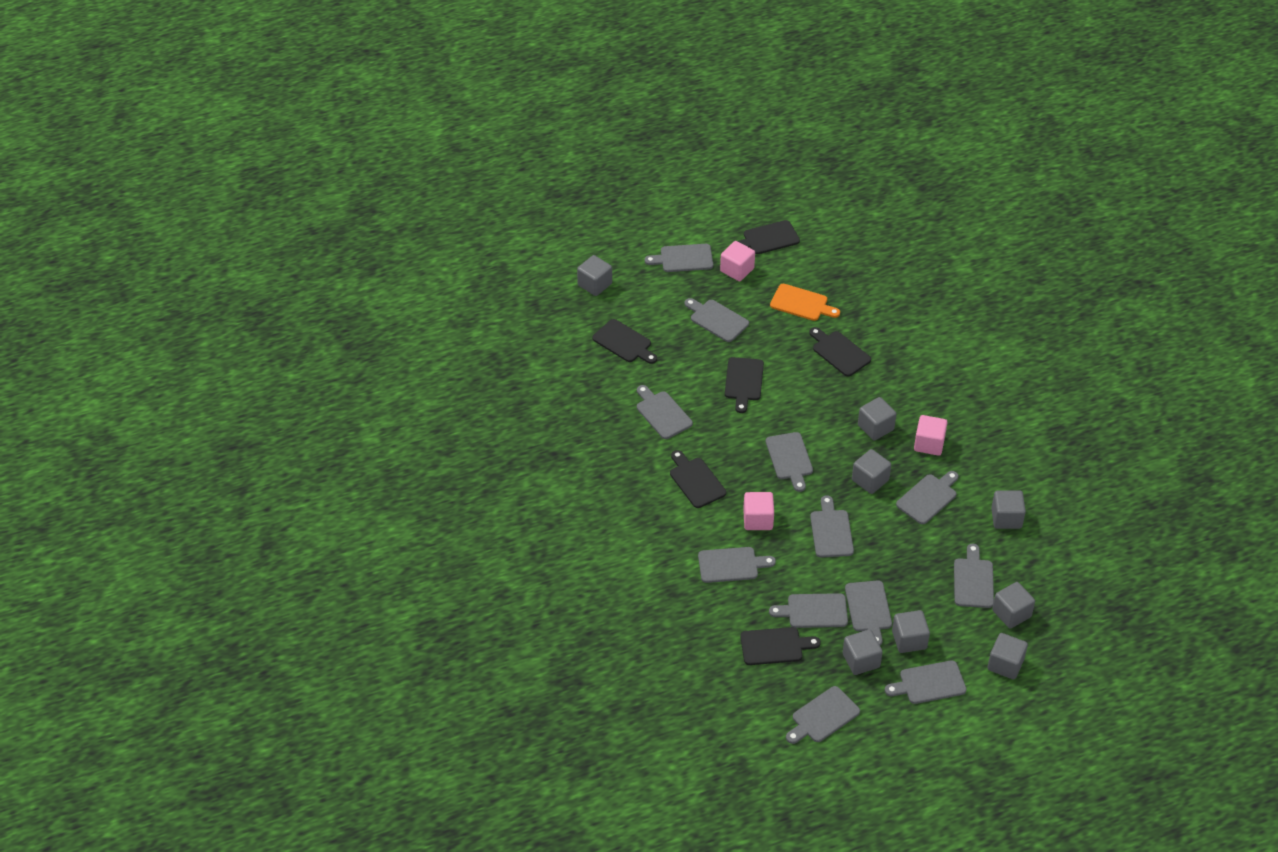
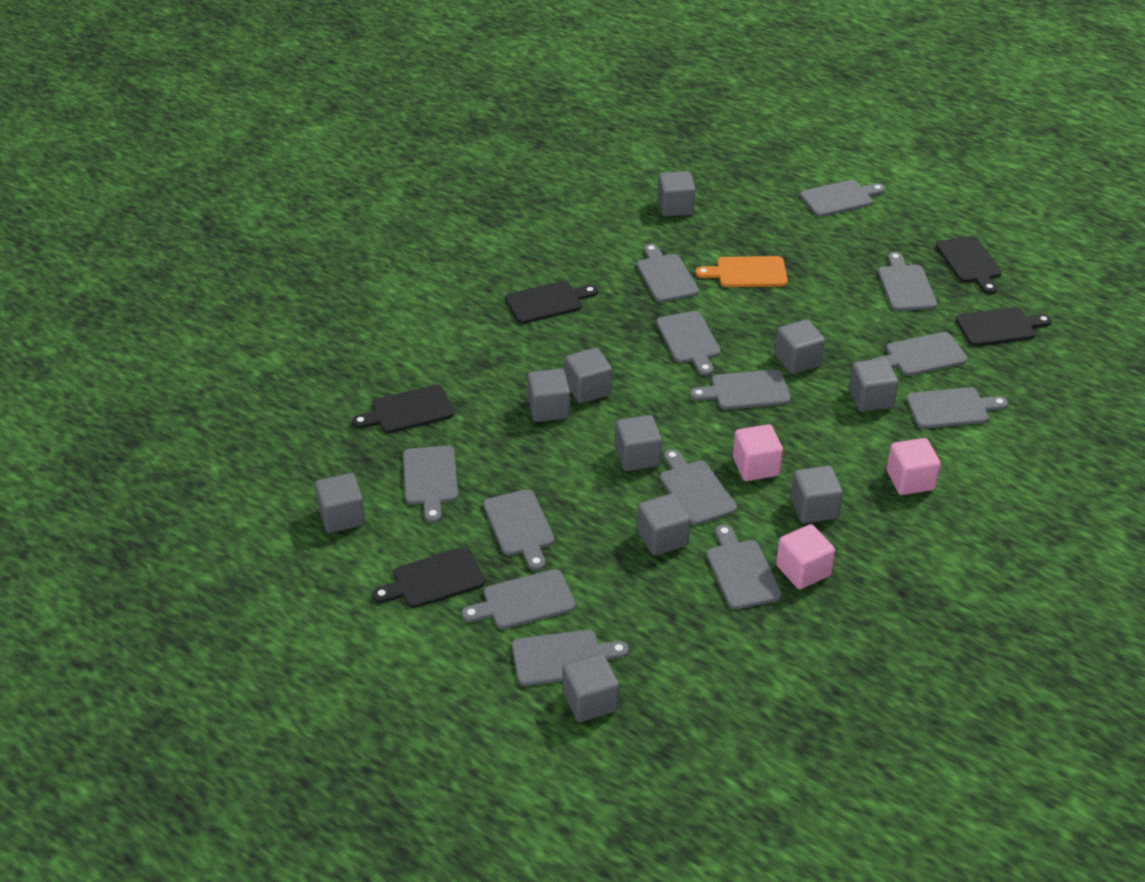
black cutting board: [592,319,657,364] [670,450,726,508] [725,357,764,413] [738,220,800,254] [740,627,821,665] [809,327,871,376] = 6 -> [352,385,454,433] [372,547,485,608] [505,281,598,324] [936,236,1002,294] [956,307,1052,346] = 5
grey cube: [577,255,612,296] [843,629,883,675] [852,449,891,494] [858,397,896,440] [892,610,930,653] [987,633,1028,680] [991,491,1026,529] [992,582,1035,629] = 8 -> [315,473,365,533] [527,368,570,422] [563,653,619,722] [565,348,612,403] [615,415,662,471] [637,493,690,556] [658,171,696,217] [775,319,825,374] [791,466,843,523] [849,358,898,412] = 10
grey cutting board: [637,385,693,439] [645,244,713,272] [684,298,749,342] [698,547,776,583] [766,432,813,492] [769,593,848,628] [786,686,860,744] [810,495,854,558] [845,580,892,646] [885,660,967,704] [896,471,959,524] [954,544,994,608] = 12 -> [403,446,458,523] [462,569,576,629] [483,489,554,571] [512,630,629,686] [637,243,699,302] [656,311,721,376] [660,449,737,525] [690,369,791,410] [706,524,782,610] [800,180,885,217] [872,332,968,376] [878,252,937,311] [906,387,1008,429] = 13

